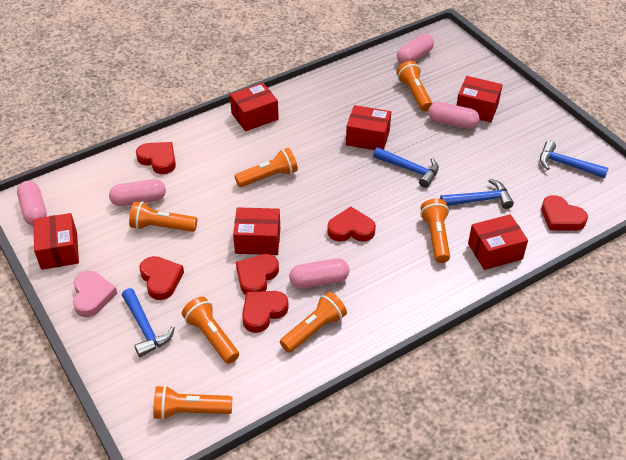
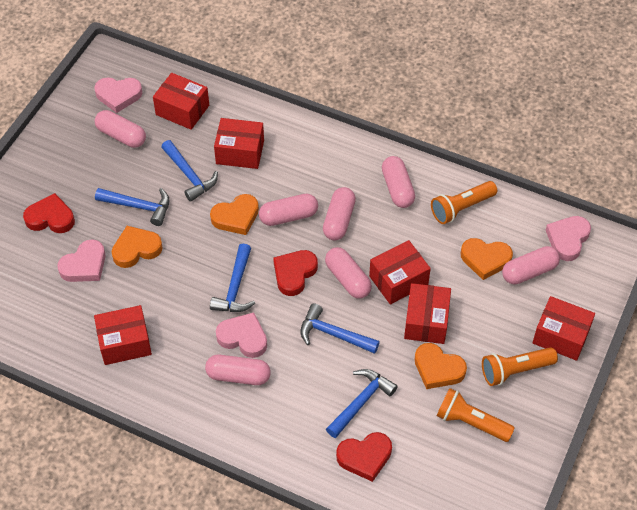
blue hammer: [122,288,175,357] [373,147,439,188] [440,179,514,209] [540,141,609,178] = 4 -> [95,188,169,226] [161,140,218,202] [210,244,255,312] [300,303,380,354] [326,369,398,438] = 5
orange flashlight: [129,201,197,232] [153,385,232,420] [182,297,239,364] [234,148,298,187] [280,292,347,353] [396,61,433,111] [420,199,450,263] = 7 -> [431,181,497,224] [437,388,515,442] [482,347,558,386] = 3
orange heart: none = 0 -> [112,226,163,268] [210,194,259,235] [415,343,467,389] [461,238,513,280] = 4
pink capsule: [17,181,47,226] [109,179,166,206] [289,258,350,289] [397,34,434,64] [428,102,479,129] = 5 -> [95,110,146,148] [205,355,271,385] [259,194,318,226] [323,187,356,241] [325,247,372,299] [382,156,415,208] [502,246,560,285] = 7
pink heart: [73,271,117,317] = 1 -> [57,239,106,282] [94,77,143,113] [216,312,267,358] [546,216,591,261] = 4
red heart: [136,142,176,174] [139,256,184,300] [236,254,279,295] [242,291,289,333] [327,207,376,242] [541,195,588,231] = 6 -> [23,193,75,233] [273,250,318,296] [336,432,392,482] = 3

